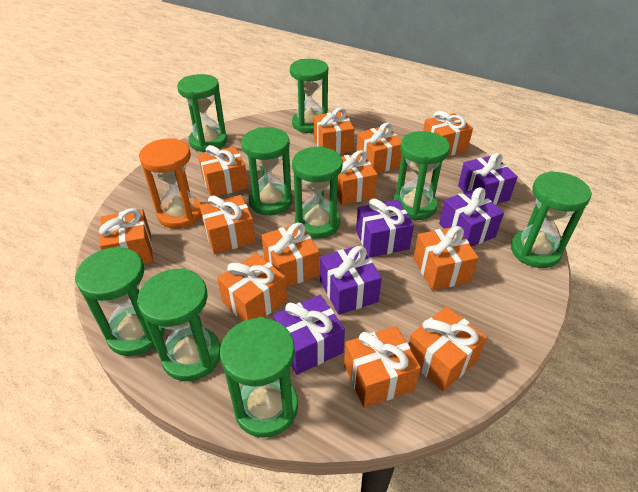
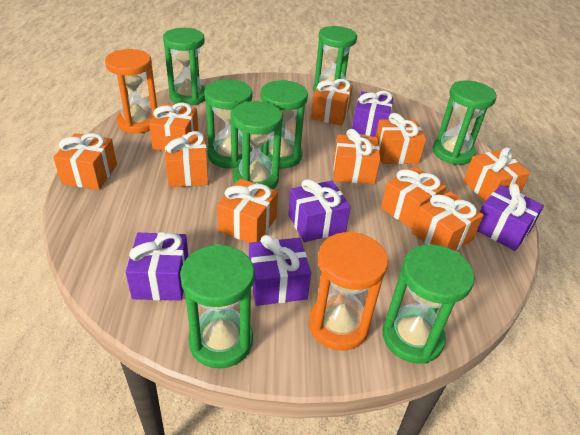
green hourglass: [75,246,165,356] [137,268,221,381] [177,74,227,152] [220,317,298,438] [241,127,292,215] [290,59,328,133] [292,146,342,239] [393,131,450,221] [511,171,592,268] = 9 -> [163,28,205,105] [180,244,255,369] [204,79,253,169] [232,101,283,189] [260,80,308,169] [313,26,357,93] [382,244,475,364] [433,81,497,165] = 8
orange gift: [99,208,153,264] [198,145,248,196] [199,195,256,254] [217,253,287,321] [262,223,320,287] [314,108,354,154] [337,150,378,205] [344,326,421,408] [356,123,402,173] [409,306,487,391] [413,226,479,290] [423,111,473,156] = 12 -> [53,133,117,190] [149,102,199,151] [165,131,209,187] [217,178,278,243] [311,79,353,125] [333,129,380,184] [376,113,426,164] [381,166,447,229] [412,191,484,250] [464,147,530,201] = 10
orange hourglass: [139,138,201,229] = 1 -> [105,49,157,133] [309,231,388,351] = 2

